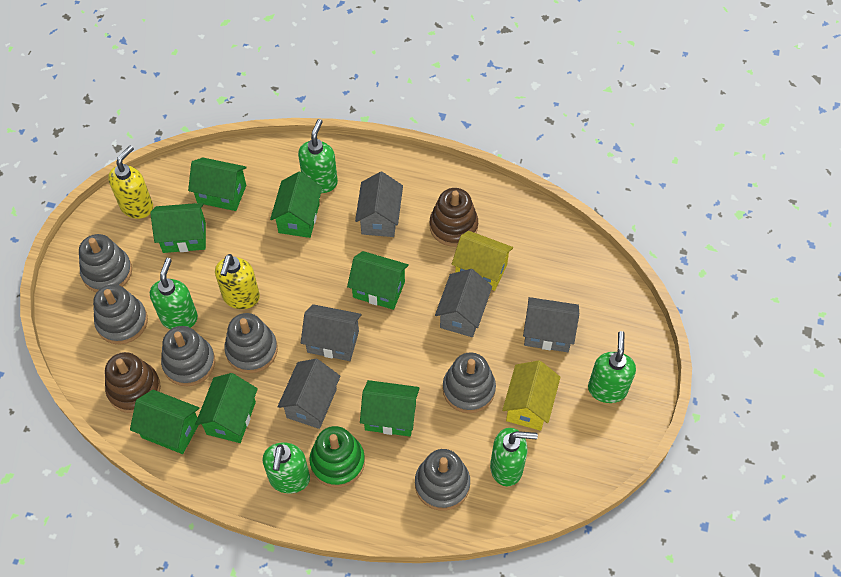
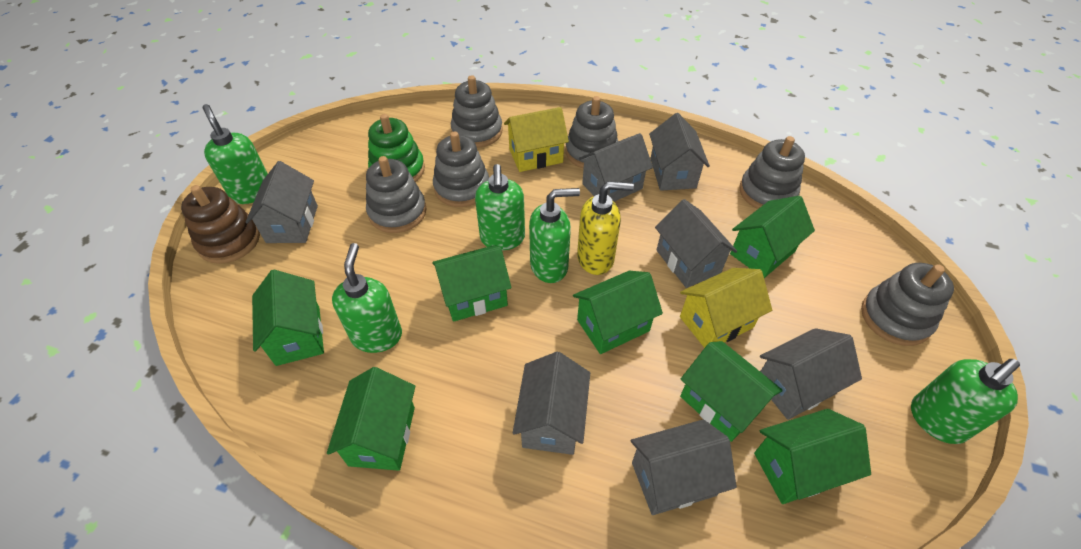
brown stacking toy: [105,352,161,413] [430,188,478,247] = 2 -> [181,185,260,264] = 1
grey house: [277,359,341,429] [301,304,361,361] [355,172,403,237] [435,269,492,337] [523,297,579,352] = 5 -> [246,161,318,243] [513,352,590,455] [579,133,653,202] [631,419,737,515] [649,113,710,191] [655,199,737,288] [760,328,862,420] = 7
yellow soap dispenser: [108,146,153,219] [215,254,260,309] = 2 -> [577,181,634,275] = 1

